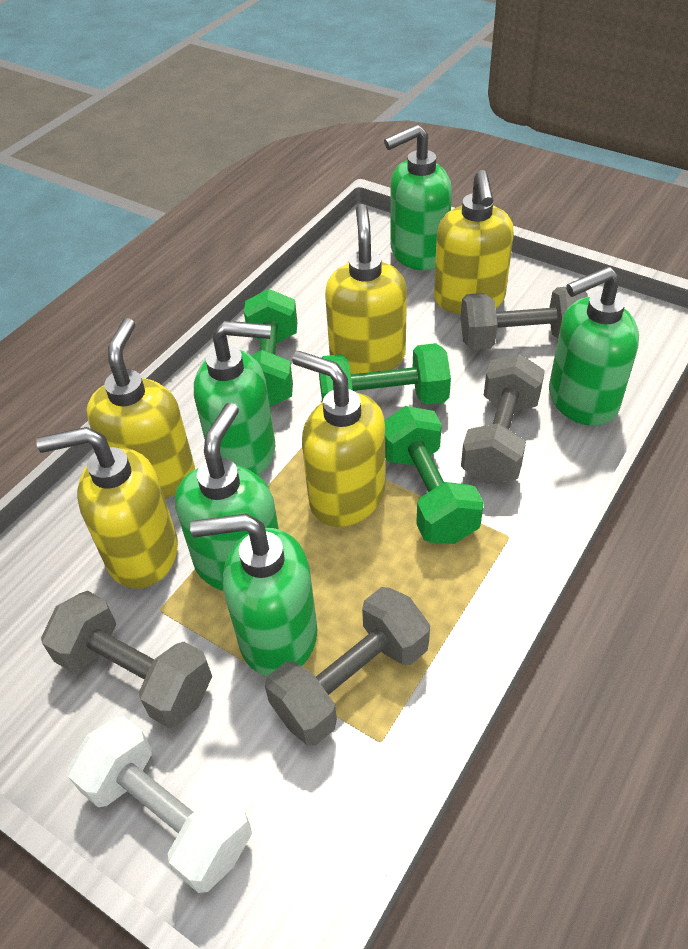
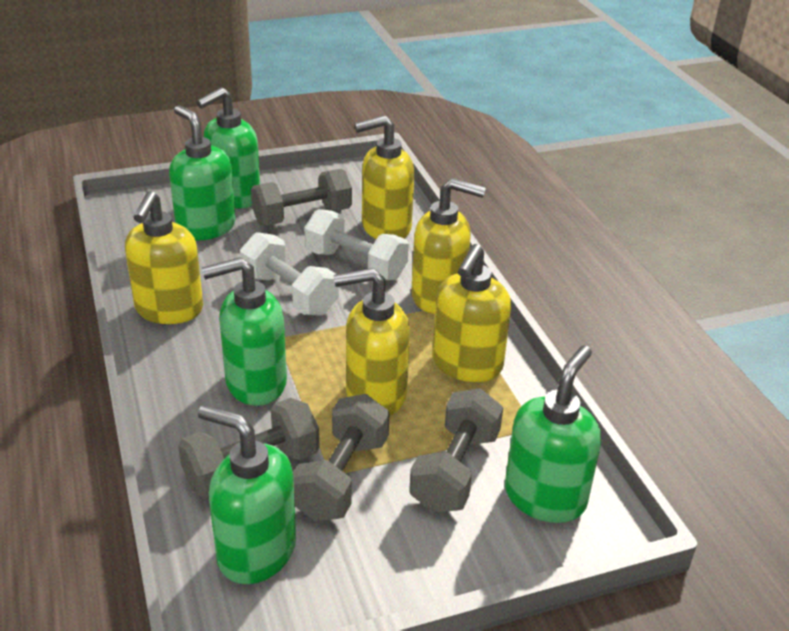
green dumbbell: [244,289,297,406] [319,343,451,404] [384,406,484,544] = 3 -> none = 0
white dumbbell: [68,716,252,893] = 1 -> [240,232,338,316] [304,209,409,280] = 2

